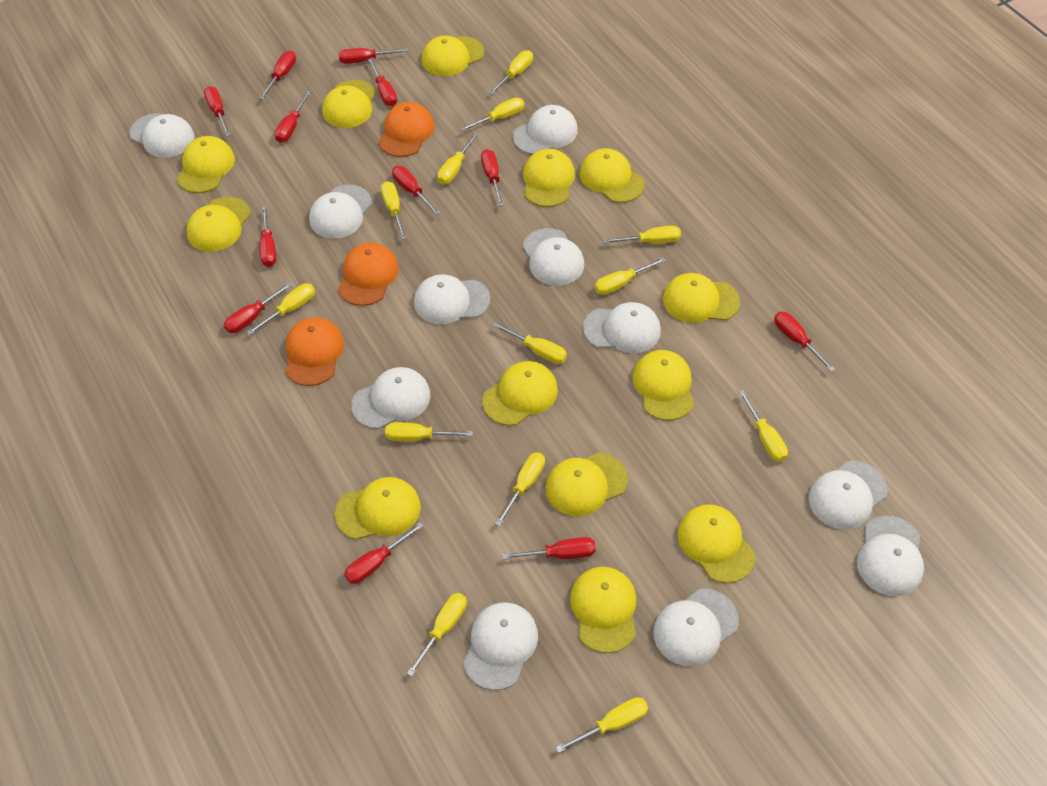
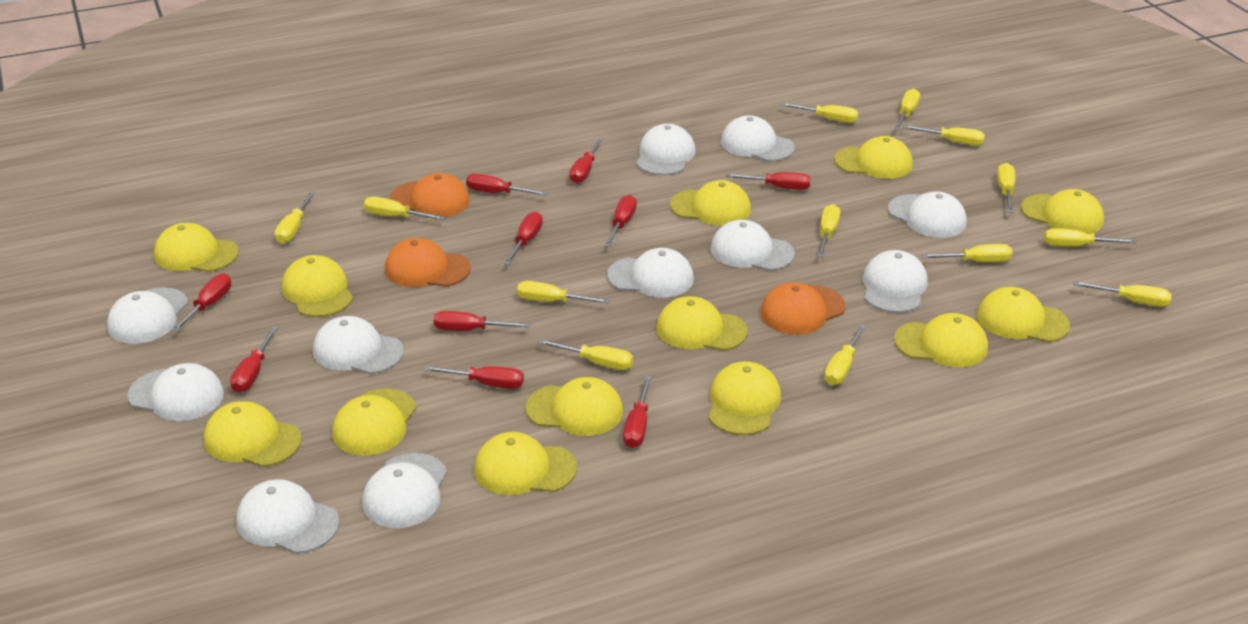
red screwdriver: [204,86,231,136] [224,282,292,333] [259,51,296,99] [259,206,276,267] [275,91,311,143] [338,48,408,64] [344,522,423,584] [367,58,397,106] [392,166,440,215] [481,149,504,206] [502,537,596,559] [774,312,835,372] = 12 -> [171,273,231,332] [230,326,278,393] [424,366,524,389] [434,311,530,331] [466,174,548,195] [503,212,543,265] [569,138,604,183] [604,195,637,247] [623,376,652,448] [726,172,811,190] = 10

